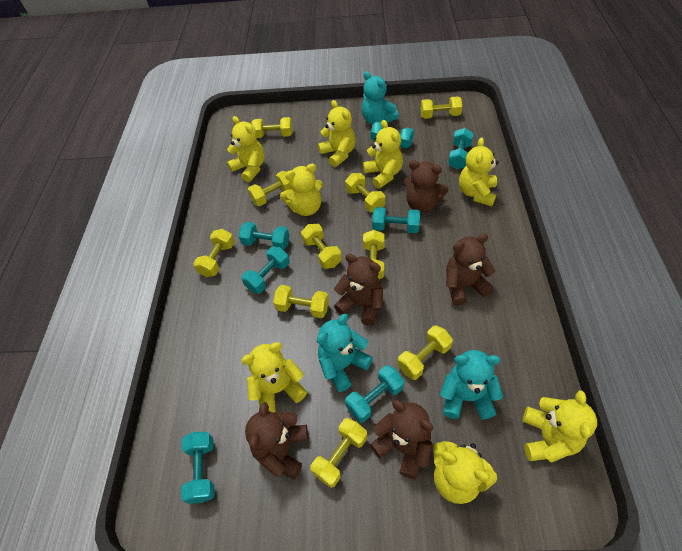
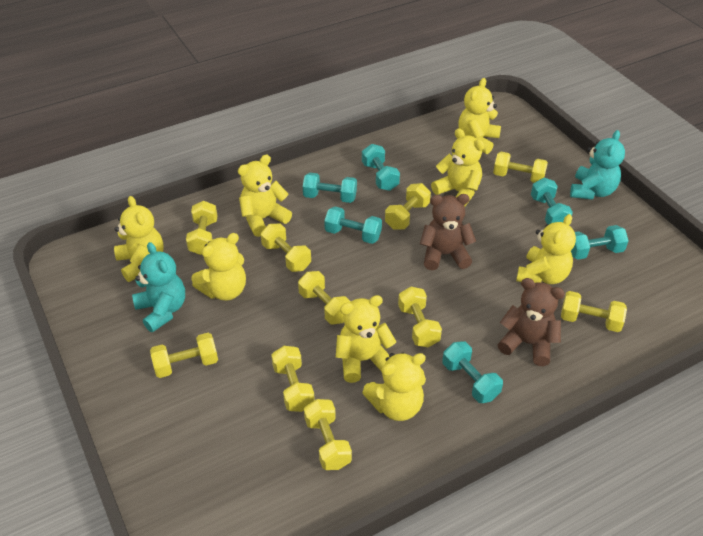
brown teddy bear: [245,402,308,479] [334,254,383,326] [370,400,434,479] [403,160,448,213] [446,234,495,306] = 5 -> [420,194,476,270] [497,278,565,366] = 2
turquoise dumbbell: [181,432,215,504] [239,222,290,250] [241,246,290,294] [345,365,404,423] [371,121,414,148] [372,207,420,233] [448,128,474,169] = 7 -> [303,173,357,203] [324,206,382,244] [362,144,400,191] [442,341,503,403] [531,178,573,224] [571,225,629,260] = 6
turquoise teddy bear: [317,314,373,392] [362,71,399,124] [440,350,503,419] = 3 -> [132,242,185,332] [570,130,625,200] = 2

